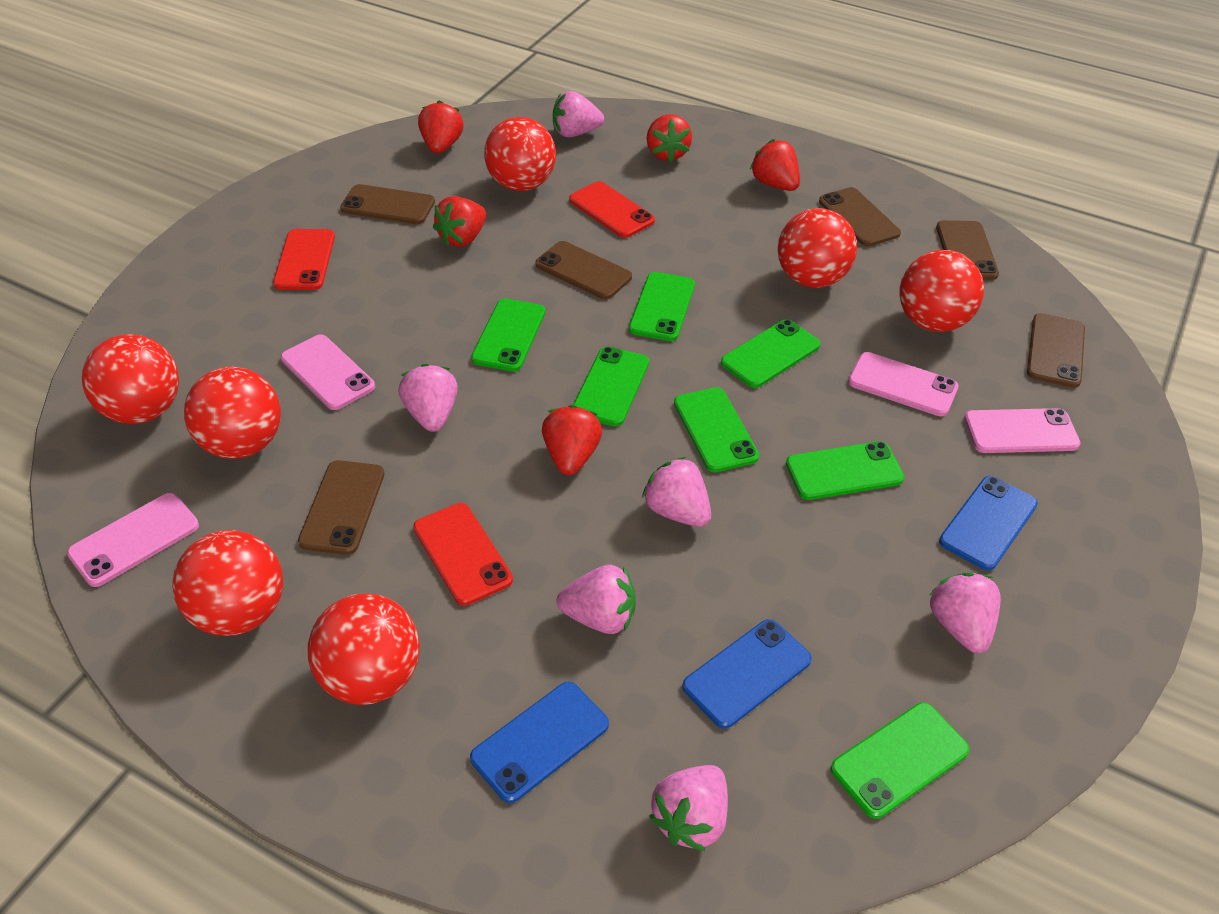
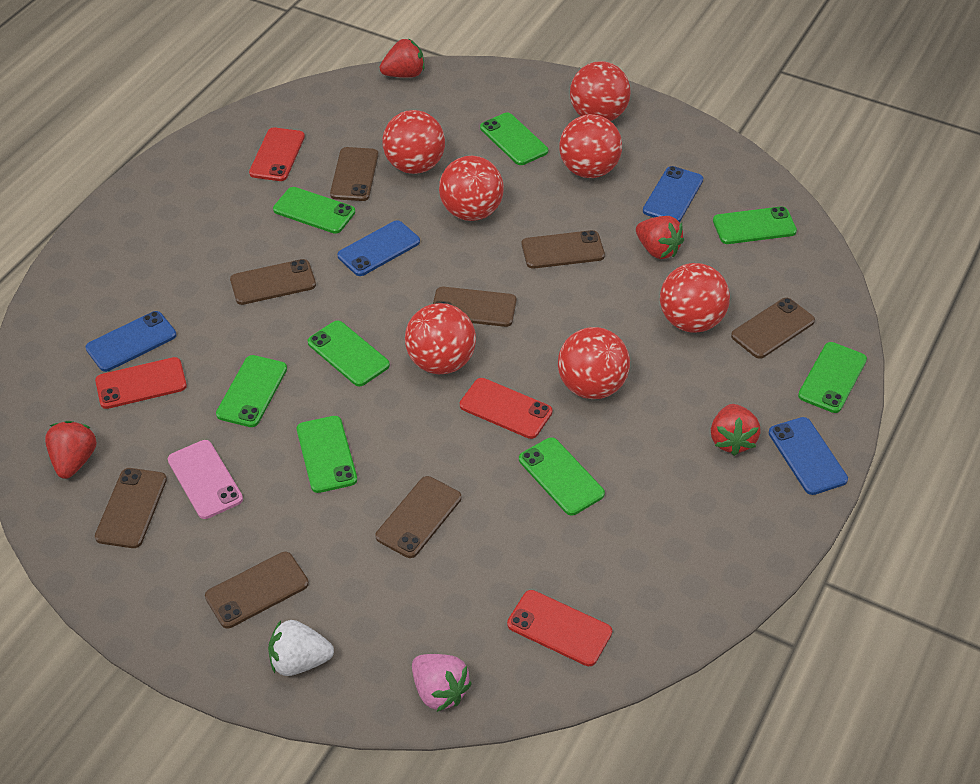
blue phone: [470,682,609,803] [682,619,812,729] [939,476,1038,571] = 3 -> [85,311,177,372] [337,220,420,276] [643,166,703,222] [769,417,848,495] = 4
brown phone: [298,460,385,555] [340,184,435,224] [536,241,632,299] [819,187,901,247] [936,220,999,280] [1027,313,1085,388] = 6 -> [95,468,167,548] [205,552,309,628] [230,259,316,305] [330,147,378,201] [376,476,461,558] [433,287,517,327] [522,230,605,269] [731,298,815,359] = 8
green phone: [471,298,545,372] [573,347,649,426] [629,272,695,341] [674,387,759,472] [721,319,820,388] [786,441,904,500] [831,703,970,819] = 7 -> [216,355,287,427] [273,187,355,234] [297,416,357,493] [308,321,390,386] [480,113,548,165] [519,437,605,515] [713,206,797,244] [798,342,867,413] = 8
pink phone: [67,493,199,587] [281,335,375,410] [848,352,959,416] [964,408,1081,453] = 4 -> [168,440,243,519] = 1
pink strawberry: [399,364,458,432] [553,91,604,137] [556,565,636,634] [642,457,711,527] [649,765,728,851] [930,573,1001,653] = 6 -> [412,654,472,712] = 1
red phone: [273,229,335,290] [413,503,513,606] [569,181,655,238] = 3 -> [95,357,187,409] [249,127,305,181] [460,378,553,439] [507,590,612,666] = 4
red strawberry: [418,100,464,154] [433,196,486,247] [542,405,602,475] [646,114,692,162] [750,139,800,191] = 5 -> [45,421,97,479] [380,39,424,78] [636,216,684,259] [711,404,761,456] = 4
white strawberry: none = 0 -> [268,620,334,676] = 1

